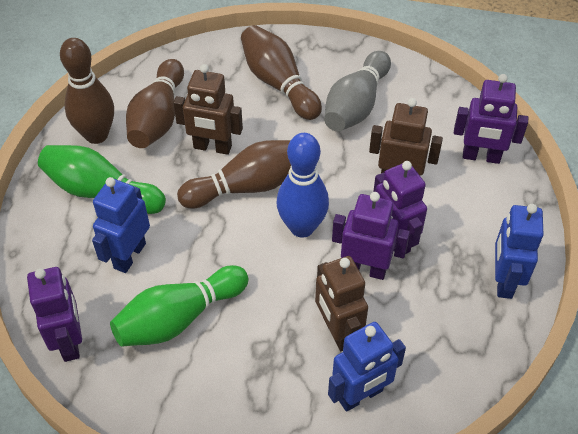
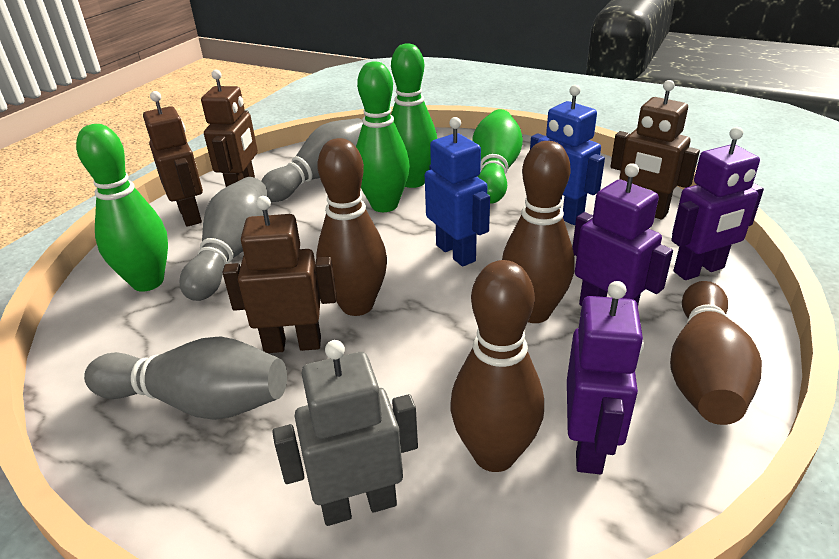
blue bowling pin: [277,133,329,238] = 1 -> none = 0
blue robot: [92,177,150,273] [328,322,406,412] [495,204,544,299] = 3 -> [425,117,490,267] [530,85,605,225] = 2
brown robot: [173,64,243,155] [315,256,368,351] [369,98,443,176] = 3 -> [143,91,203,227] [201,70,258,187] [223,196,336,353] [610,80,700,220] = 4
green bowling pin: [38,145,166,214] [110,265,249,347] = 2 -> [76,124,168,292] [356,61,410,212] [391,43,437,188] [472,109,523,204] = 4
grey bowling pin: [324,51,391,132] = 1 -> [84,336,287,420] [179,177,268,301] [261,118,363,202] = 3
grey robot: none = 0 -> [272,340,418,526] = 1
purple robot: [27,267,82,362] [332,192,410,280] [373,161,427,254] [454,74,528,164] = 4 -> [567,281,644,474] [572,163,673,306] [671,127,764,280] = 3

